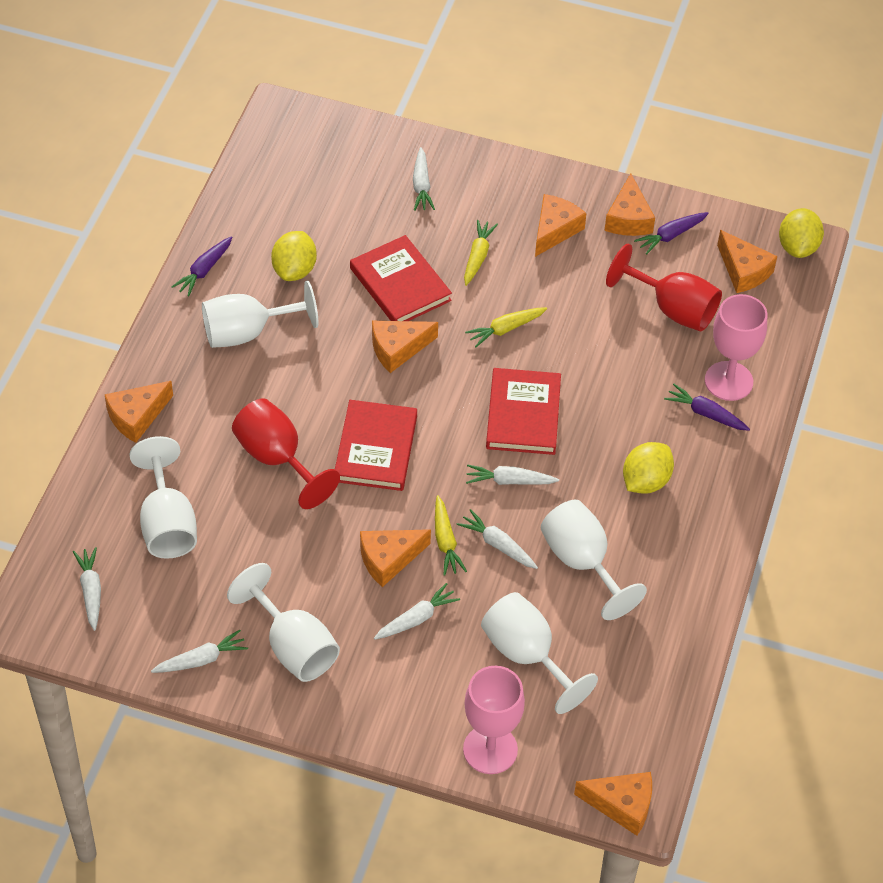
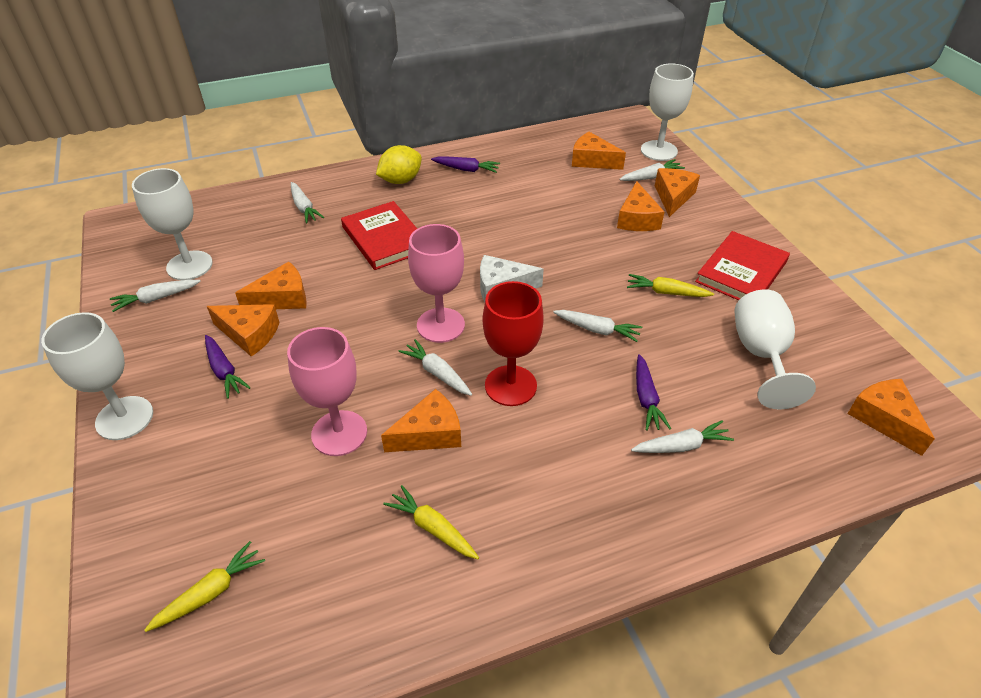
red book: [335,400,417,491] [350,235,452,321] [486,368,561,455] = 3 -> [341,201,417,270] [695,231,790,300] = 2
red goblet: [232,398,340,509] [606,244,722,332] = 2 -> [483,281,544,406] = 1
white cheese: none = 0 -> [480,255,544,302] = 1
white goblet: [129,436,197,559] [202,281,318,348] [227,563,340,682] [481,592,598,714] [541,500,647,620] = 5 -> [41,312,153,440] [132,168,213,280] [641,63,694,161] [735,289,816,409] = 4
yellow lemon: [271,231,317,281] [623,442,674,494] [779,208,824,258] = 3 -> [376,145,422,184] = 1

